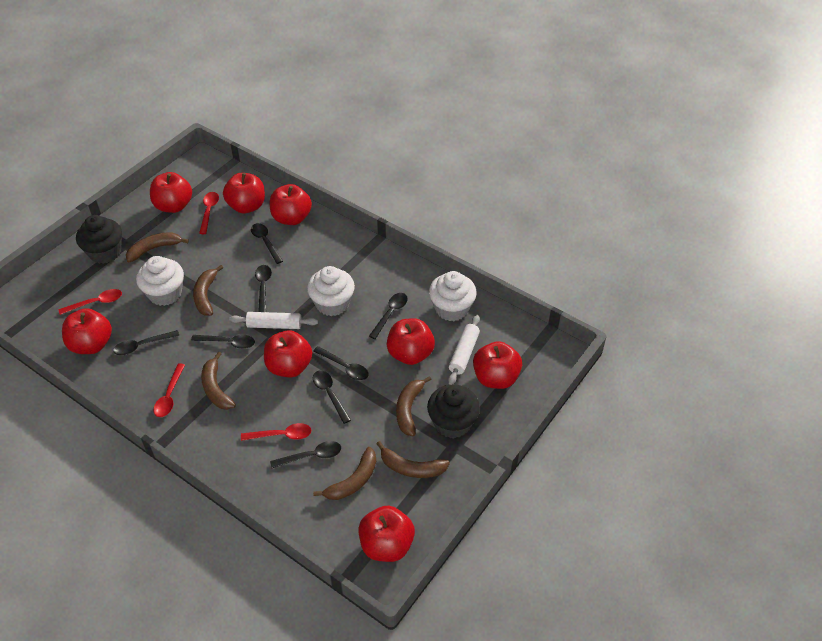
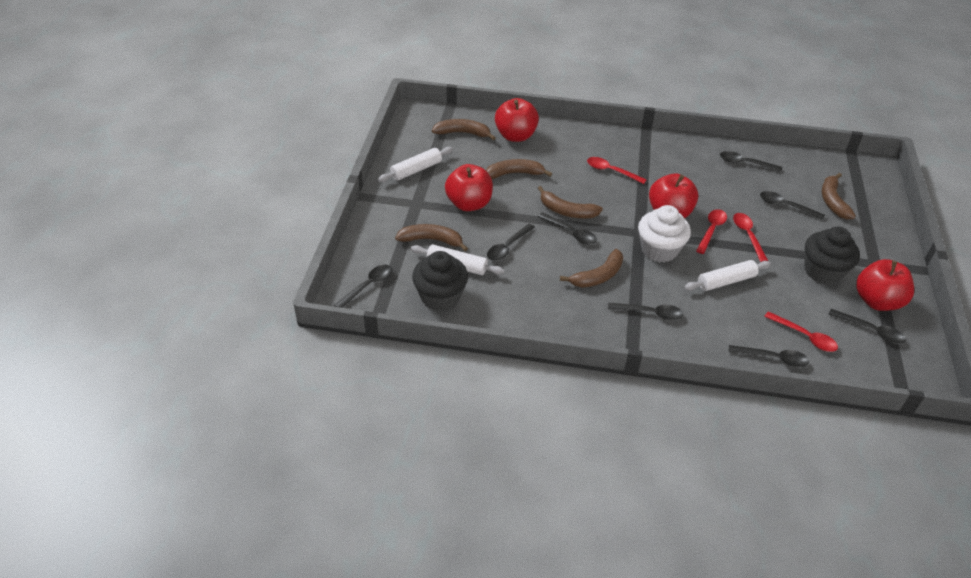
red apple: [62,308,112,354] [150,172,192,213] [223,173,265,213] [264,330,312,378] [270,184,312,225] [358,506,415,562] [387,318,435,365] [473,341,522,389] = 8 -> [445,164,493,211] [495,98,539,142] [649,173,698,218] [856,259,914,311] = 4
white cupcake: [136,256,184,306] [307,266,355,316] [429,271,477,321] = 3 -> [638,205,691,263] = 1
white rolling pin: [229,312,318,329] [448,315,480,385] = 2 -> [378,147,453,182] [411,244,505,275] [684,260,771,291] = 3

